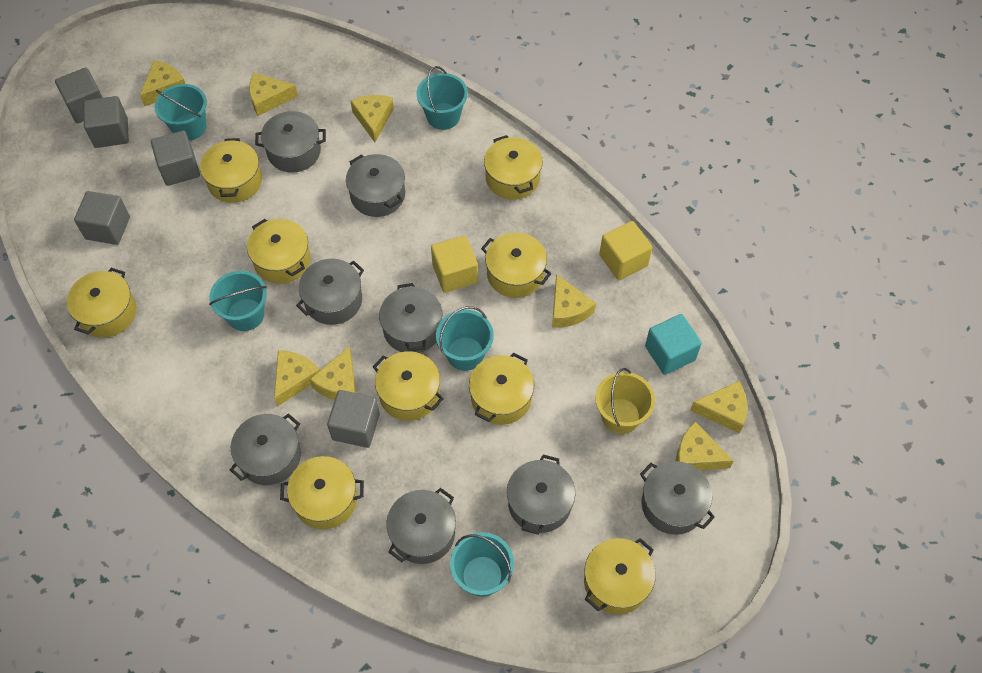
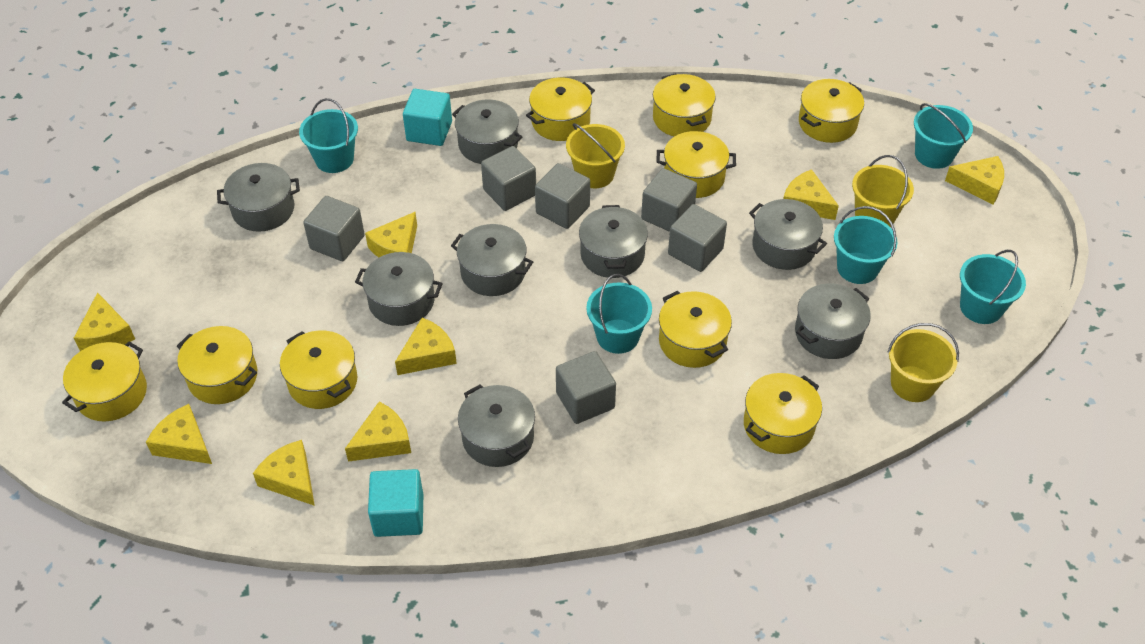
grey cube: [55,67,103,123] [74,191,130,245] [83,96,129,148] [151,130,200,186] [327,390,380,448] = 5 -> [303,196,365,261] [481,146,536,211] [535,163,590,229] [556,351,616,424] [641,168,697,232] [668,204,727,272] = 6
turquoise cube: [645,314,702,375] = 1 -> [368,469,423,537] [403,89,452,146] = 2
yellow bucket: [595,368,655,434] = 1 -> [566,123,625,188] [852,155,914,227] [888,323,959,402] = 3
yellow cube: [431,235,478,293] [599,221,653,280] = 2 -> none = 0

